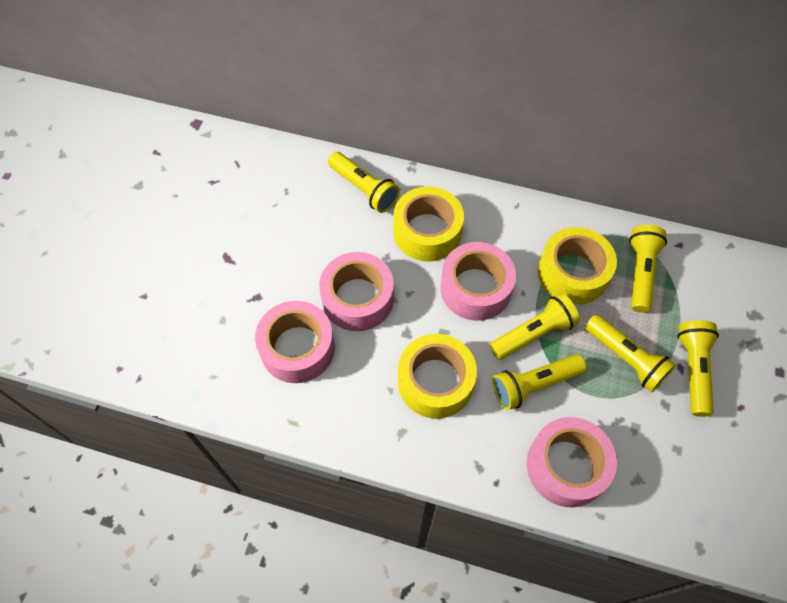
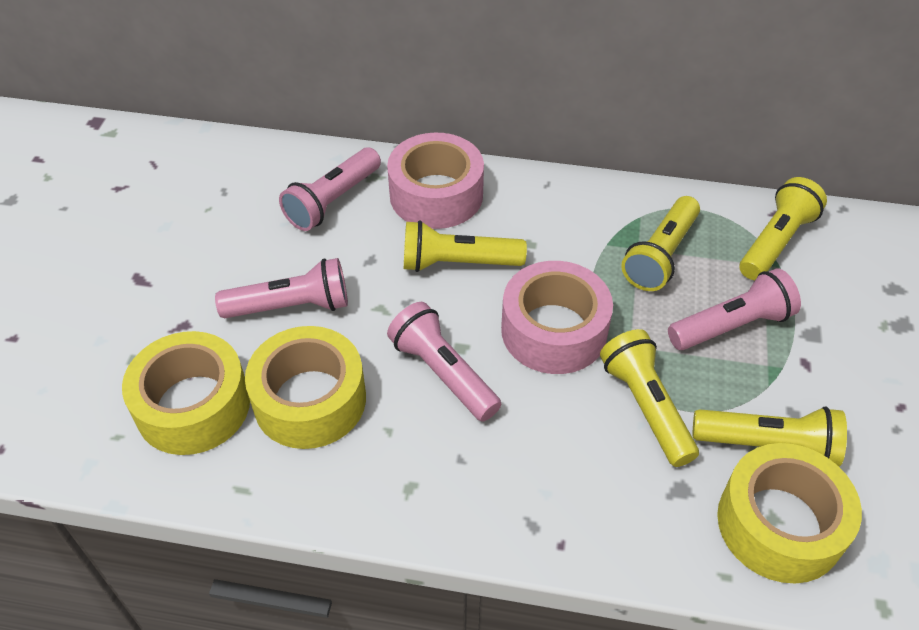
pink flashlight: none = 0 -> [215,258,348,318] [279,147,381,231] [387,302,501,422] [668,268,801,350] = 4
pink tape: [255,301,335,383] [319,252,394,331] [440,242,516,321] [527,417,617,507] = 4 -> [387,133,484,229] [501,261,613,374] = 2
yellow flashlight: [328,152,400,213] [490,293,580,360] [493,354,587,410] [585,314,676,392] [629,225,667,313] [677,320,719,417] = 6 -> [404,220,527,272] [600,329,699,467] [621,196,700,291] [693,407,847,467] [739,177,827,280] = 5

